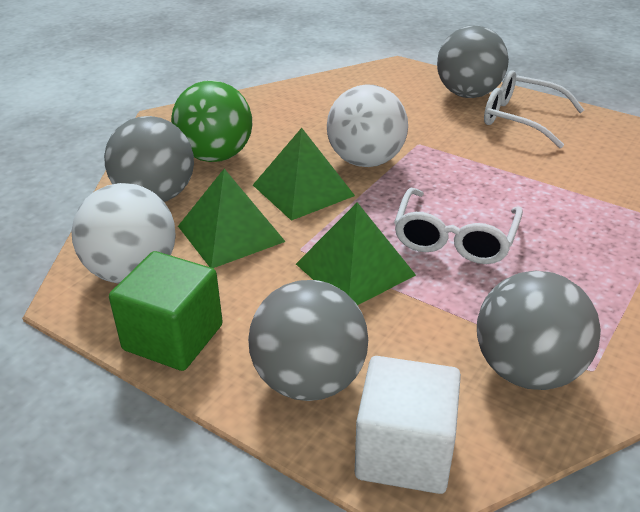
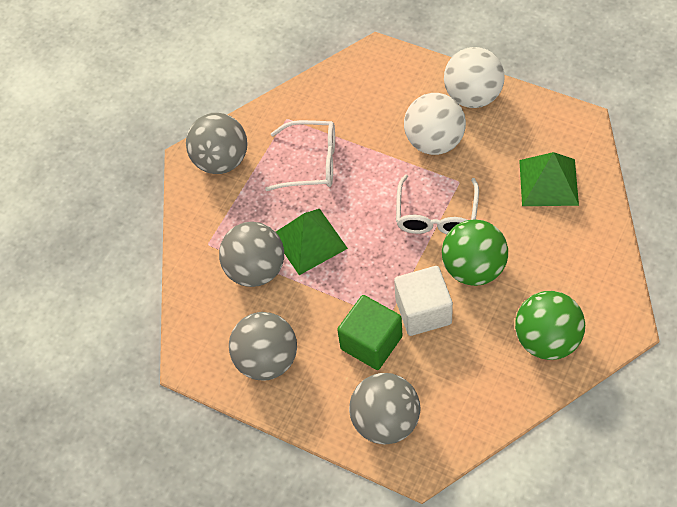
green ball: [171,80,252,162] = 1 -> [442,219,508,286] [515,291,585,360] = 2
green pyramid: [178,169,286,268] [253,128,355,221] [296,202,416,305] = 3 -> [276,209,348,275] [519,152,579,206] = 2

